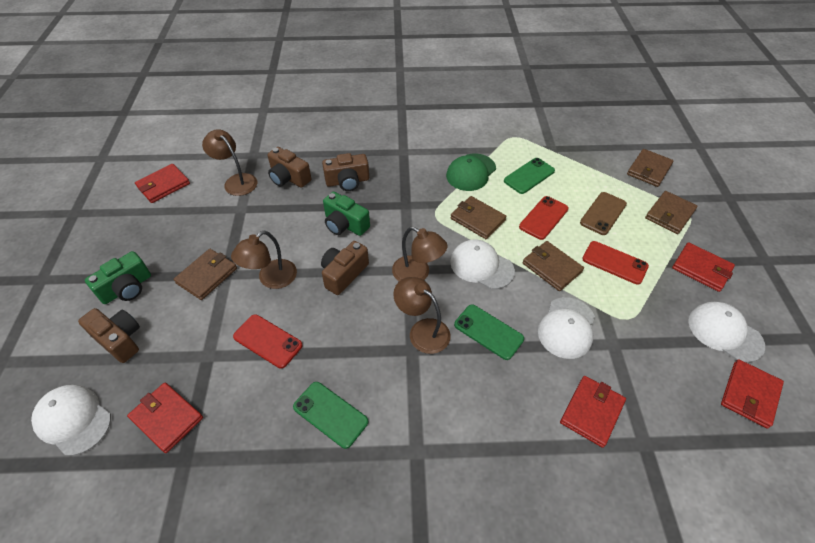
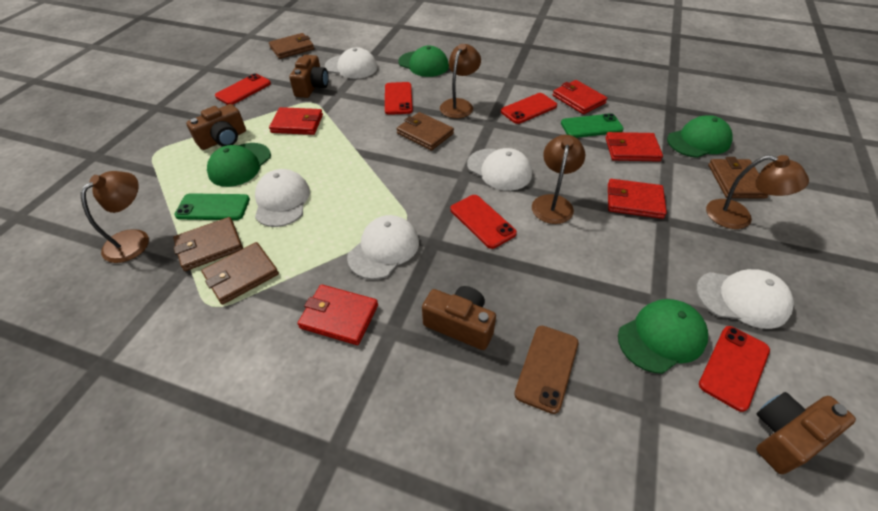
green camera: [85,251,151,304] [323,192,370,236] = 2 -> none = 0
green cap: [446,154,496,191] = 1 -> [207,143,271,187] [398,46,449,77] [618,299,708,374] [667,115,733,158] = 4
green phone: [293,382,368,449] [454,304,524,360] [504,158,555,194] = 3 -> [174,193,250,220] [561,113,624,138] = 2
red phone: [233,314,303,368] [519,196,569,240] [582,241,649,285] = 3 -> [215,73,271,105] [385,82,413,115] [450,195,517,249] [501,93,557,124] [699,326,770,412] = 5
white cap: [31,385,111,456] [450,239,515,289] [538,297,595,359] [688,302,765,363] = 4 -> [255,169,310,227] [325,47,377,79] [347,215,419,279] [467,148,532,191] [696,269,794,329] = 5

